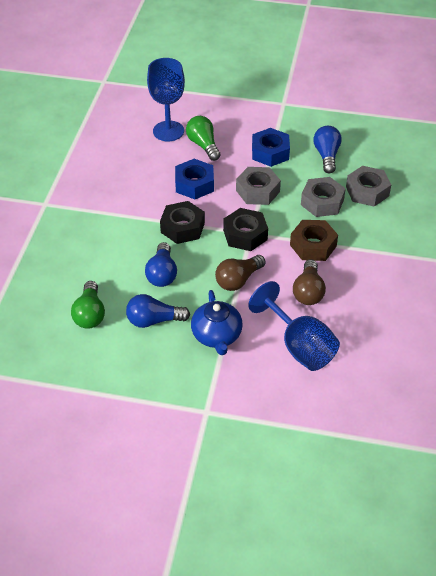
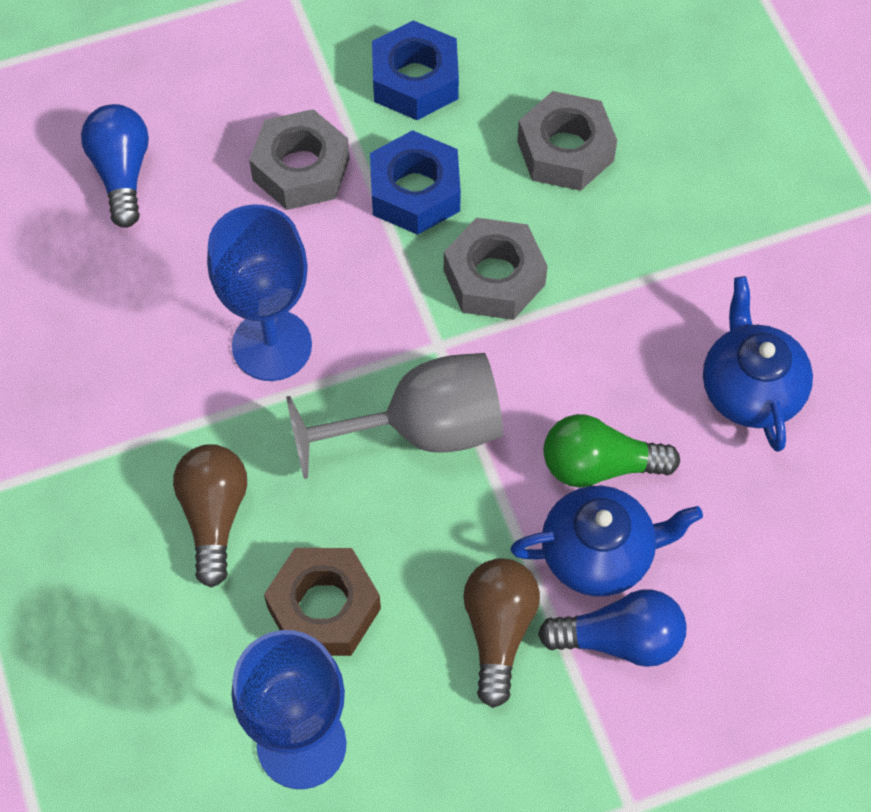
black nut: [160,201,205,244] [223,208,268,251] = 2 -> none = 0
blue light bulb: [126,294,190,328] [145,242,177,287] [314,126,342,174] = 3 -> [81,104,149,228] [538,589,687,667] = 2
blue teapot: [191,290,243,355] = 1 -> [510,486,703,596] [703,276,813,452] = 2
green light bulb: [71,281,105,329] [186,116,220,161] = 2 -> [543,414,680,488] = 1
grey goblet: none = 0 -> [286,353,503,479] = 1

